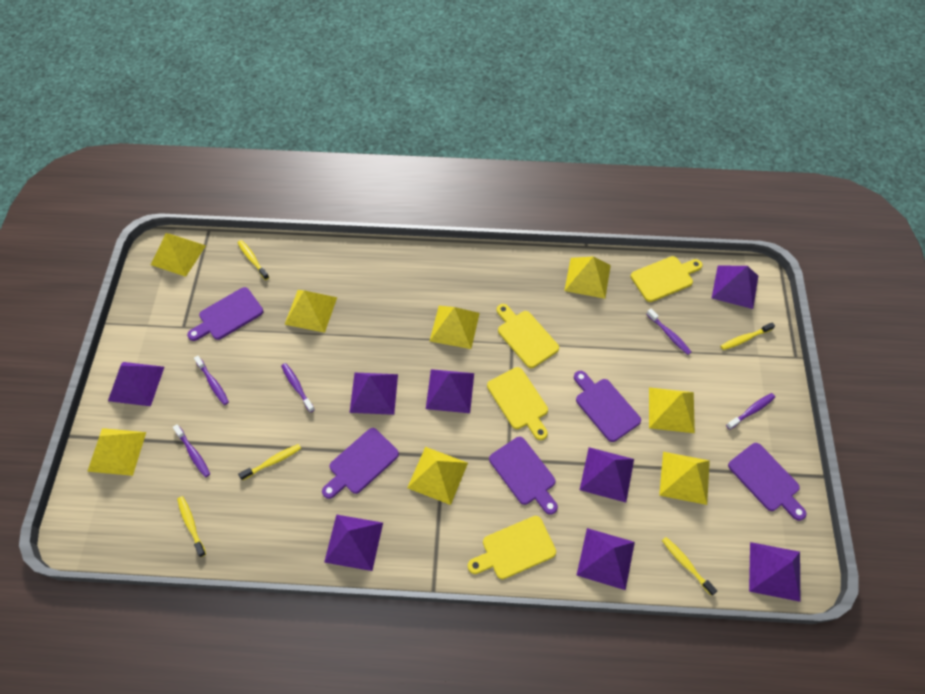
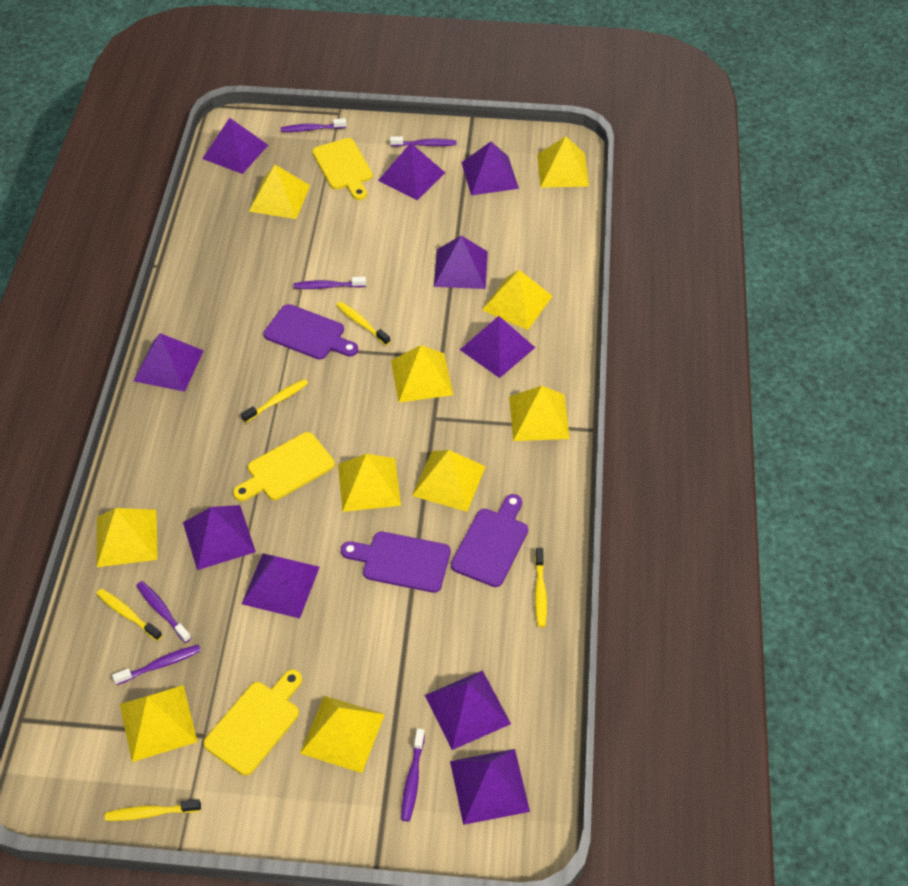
purple cutting board: [187,287,263,341] [322,428,399,499] [489,437,558,515] [574,371,641,442] [728,443,807,521] = 5 -> [264,304,358,360] [341,532,451,593] [451,494,528,587] = 3
purple pyramid: [108,362,164,406] [324,514,383,571] [350,373,398,415] [426,369,474,413] [576,528,635,590] [580,447,634,503] [712,266,758,309] [749,542,800,602] = 8 -> [133,333,204,392] [183,505,256,570] [202,118,268,174] [242,553,320,618] [378,143,445,200] [425,670,511,750] [434,235,488,289] [450,749,530,825] [460,316,535,378] [461,142,519,195] = 10
purple toothbrush: [173,424,210,477] [194,356,229,405] [281,363,315,412] [646,309,691,355] [726,393,775,430] = 5 -> [112,644,201,685] [136,581,191,643] [281,118,347,132] [294,277,366,289] [390,136,456,147] [401,729,425,821] = 6
yellow cutting board: [468,516,556,579] [487,367,548,440] [496,304,559,368] [631,256,702,302] = 4 -> [204,670,302,776] [233,432,335,501] [312,138,373,200] = 3
yellow pyramid: [87,428,146,476] [151,233,206,277] [284,290,337,333] [407,447,468,505] [430,306,480,349] [564,257,611,299] [649,387,695,433] [659,452,710,505] = 8 -> [96,508,158,567] [120,685,197,762] [249,165,310,219] [300,696,385,773] [338,454,401,512] [391,345,453,402] [412,450,486,512] [482,270,553,330] [509,386,570,441] [537,136,589,188] = 10

